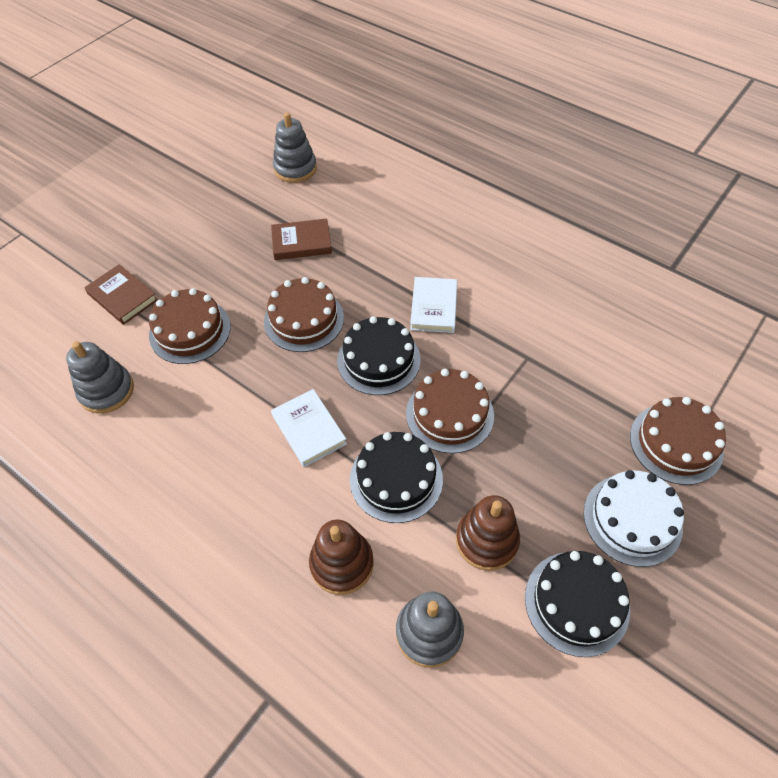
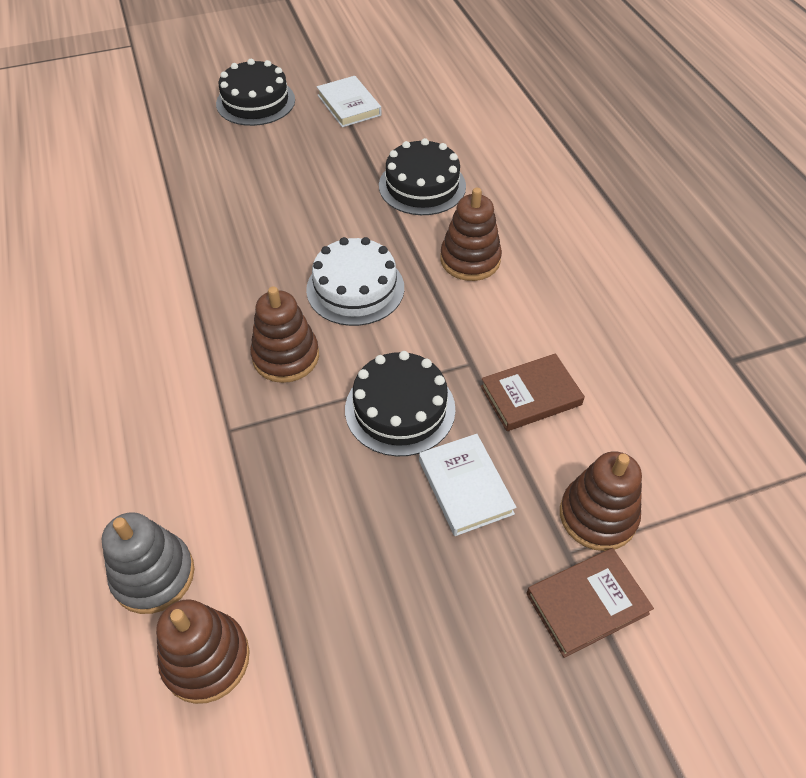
brown cake: [149,288,231,364] [264,277,344,352] [406,369,494,454] [630,397,726,485] = 4 -> none = 0
brown stacking toy: [309,520,374,595] [456,495,520,571] = 2 -> [156,599,250,704] [250,286,319,383] [440,188,502,281] [560,451,642,551] = 4
grey stacking toy: [66,341,134,414] [273,112,317,183] [396,591,464,668] = 3 -> [102,512,194,614] = 1

